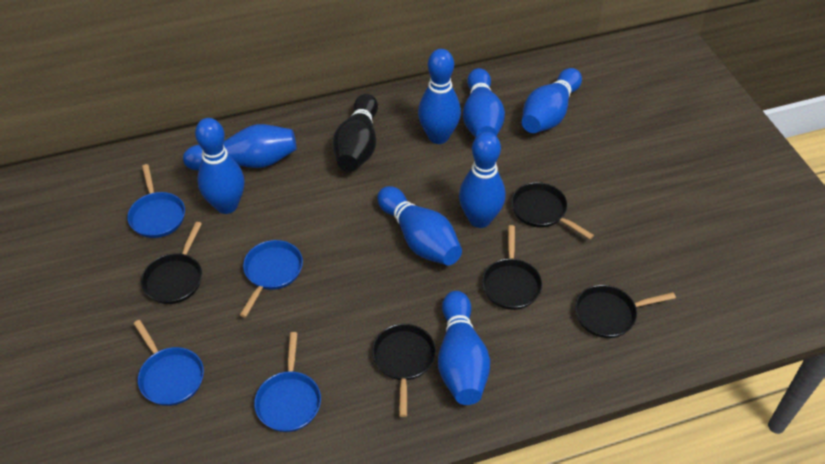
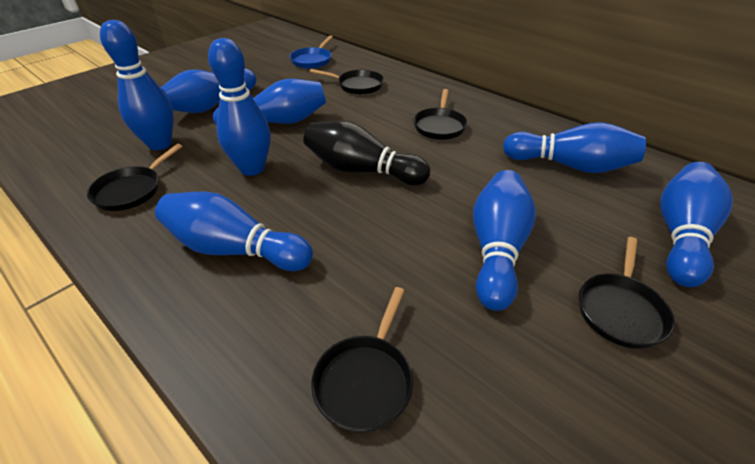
blue pan: [127,164,185,238] [133,320,204,406] [240,240,303,317] [254,332,321,432] = 4 -> [289,35,333,69] = 1

